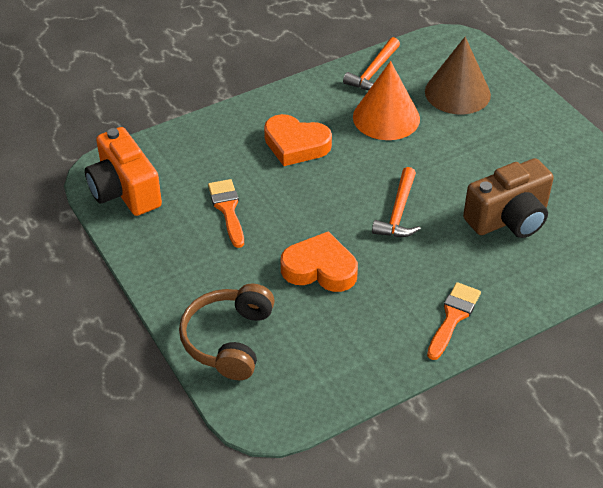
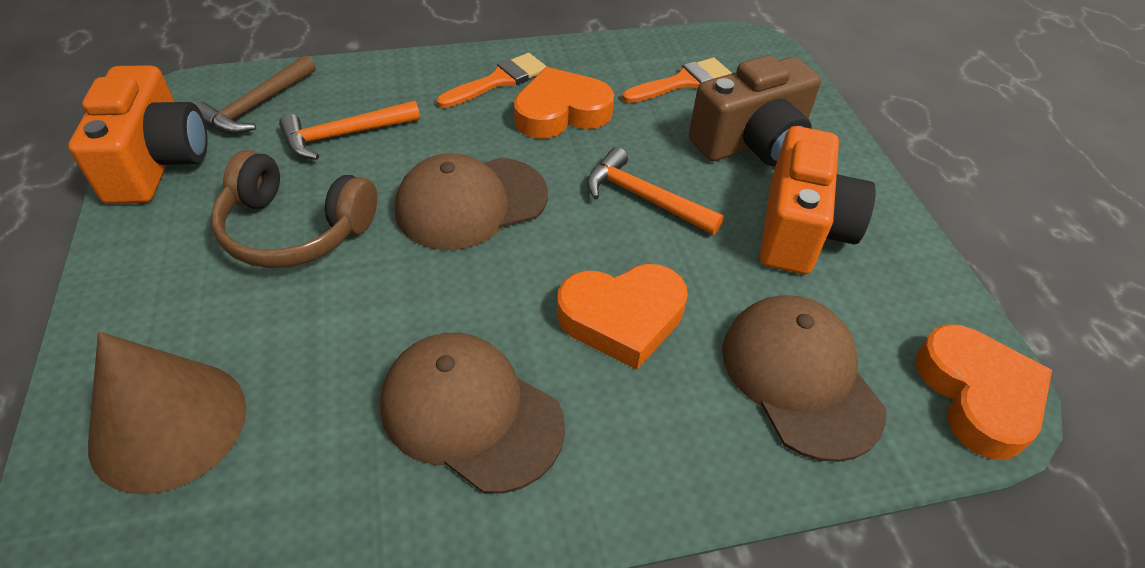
brown cap: none = 0 -> [380,333,565,494] [395,153,548,250] [722,295,886,462] = 3
brown hammer: none = 0 -> [195,55,316,134] = 1
orange camera: [85,127,162,216] = 1 -> [68,65,208,204] [760,126,876,274] = 2
orange cone: [353,61,420,140] = 1 -> none = 0
orange heart: [264,114,332,166] [281,231,358,292] = 2 -> [514,67,614,139] [557,264,688,370] [915,324,1052,460] = 3

